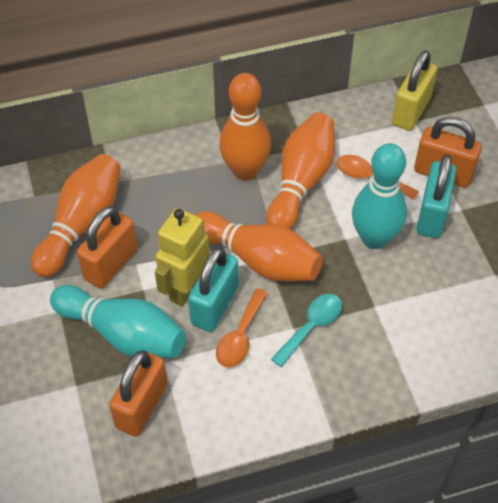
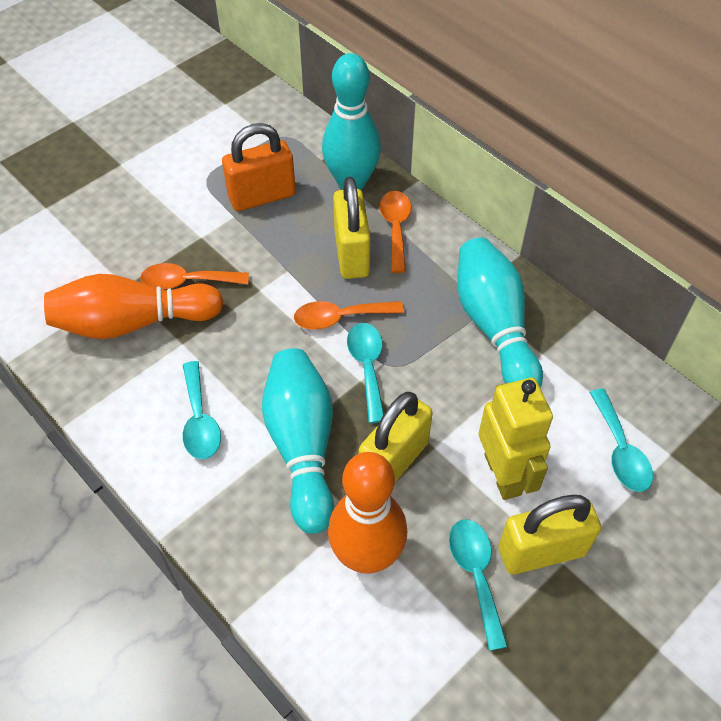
orange bowling pin: [31,154,121,277] [195,211,323,281] [219,73,271,181] [266,113,335,229] = 4 -> [44,274,224,339] [328,452,407,574] = 2
orange padlock: [77,206,137,289] [109,350,167,437] [414,117,482,188] = 3 -> [222,123,296,211] = 1
orange spoon: [216,288,268,368] [336,155,419,200] = 2 -> [140,263,249,290] [294,301,404,330] [380,191,411,273] = 3
turquoise bowling pin: [50,285,186,358] [352,143,407,249] = 2 -> [262,348,334,534] [322,53,381,190] [457,237,543,388] = 3
turquoise padlock: [188,247,238,332] [417,154,457,238] = 2 -> none = 0
turquoise spoon: [271,294,342,367] = 1 -> [183,361,221,459] [347,323,384,423] [449,519,508,651] [589,388,653,492] = 4
yellow padlock: [392,50,437,131] = 1 -> [333,176,370,279] [359,392,433,483] [499,495,601,574] = 3

